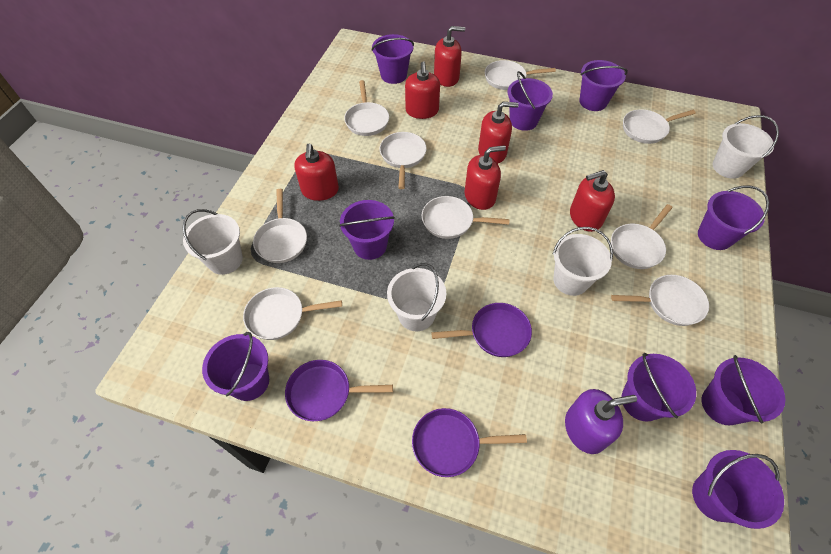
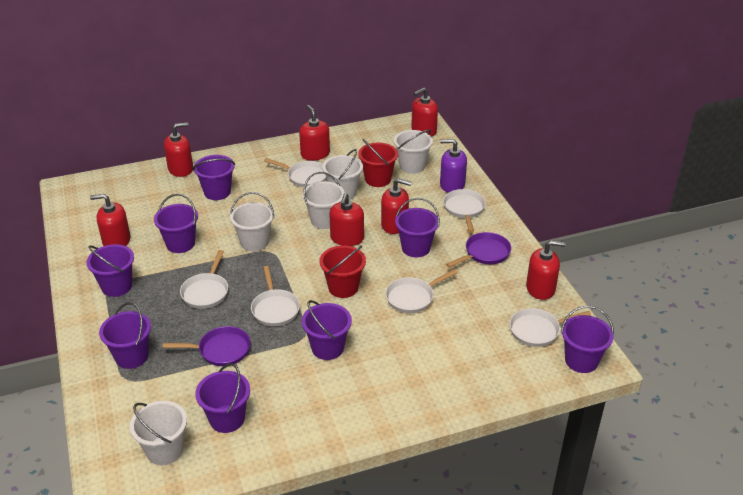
purple bucket: [202,332,269,401] [339,200,395,260] [371,34,414,84] [508,71,553,131] [579,60,628,111] [622,353,696,421] [692,450,784,529] [698,186,769,250] [701,355,785,425] = 9 -> [87,244,134,297] [99,302,151,369] [154,194,198,253] [193,155,235,200] [195,363,250,433] [302,300,352,360] [395,198,440,257] [561,306,614,373] = 8
purple pan: [285,360,393,421] [412,408,527,477] [431,303,532,357] = 3 -> [163,326,251,366] [446,232,511,268] = 2
red bucket: none = 0 -> [320,245,366,298] [358,139,398,187] = 2
red soap dispenser: [294,144,339,201] [405,61,440,119] [434,26,465,87] [465,145,506,210] [478,102,519,164] [570,170,615,232] = 6 -> [90,194,131,246] [164,122,193,177] [299,105,330,161] [329,193,364,246] [381,178,411,234] [411,88,438,137] [526,240,566,300] = 7
white bucket: [183,209,243,275] [387,263,446,331] [553,227,613,296] [713,115,779,179] = 4 -> [130,401,187,465] [230,192,274,252] [302,172,345,229] [322,149,363,200] [394,129,433,174] = 5
white pan: [243,287,342,340] [253,189,307,263] [344,80,389,136] [380,132,427,189] [422,196,510,239] [485,60,556,90] [611,204,673,269] [611,275,709,326] [623,109,696,144] = 9 -> [180,250,228,309] [251,266,300,326] [264,158,327,187] [385,269,457,313] [443,189,486,233] [509,308,591,347] = 6

